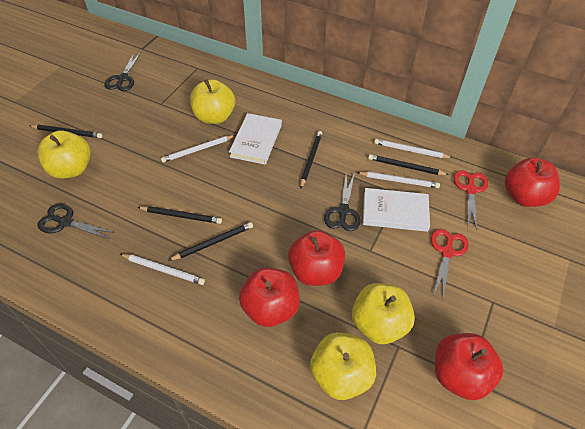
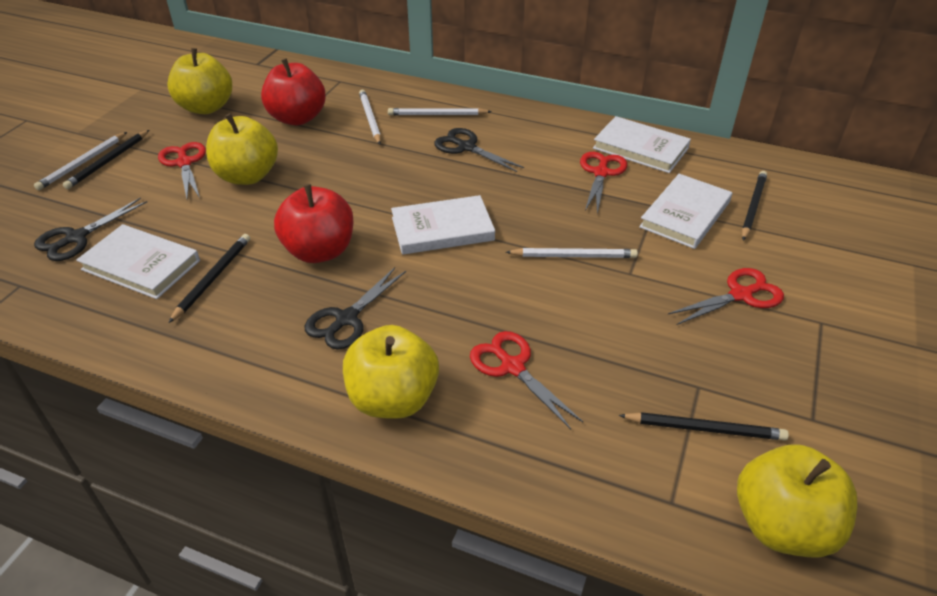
black pencil: [30,125,102,138] [137,206,222,224] [168,222,253,261] [300,131,322,189] [368,154,449,175] = 5 -> [63,130,149,189] [169,234,250,323] [618,412,789,440] [742,171,767,240] = 4
red apple: [239,267,299,327] [288,230,345,286] [435,333,503,400] [505,158,560,207] = 4 -> [261,58,326,125] [274,184,354,263] = 2
red scissors: [431,229,469,297] [453,170,488,230] = 2 -> [158,142,206,198] [470,331,583,429] [580,152,627,214] [668,268,784,325] = 4
white book: [229,113,282,165] [363,188,430,232] = 2 -> [76,224,200,299] [391,195,495,255] [593,116,691,173] [639,174,732,249] = 4

